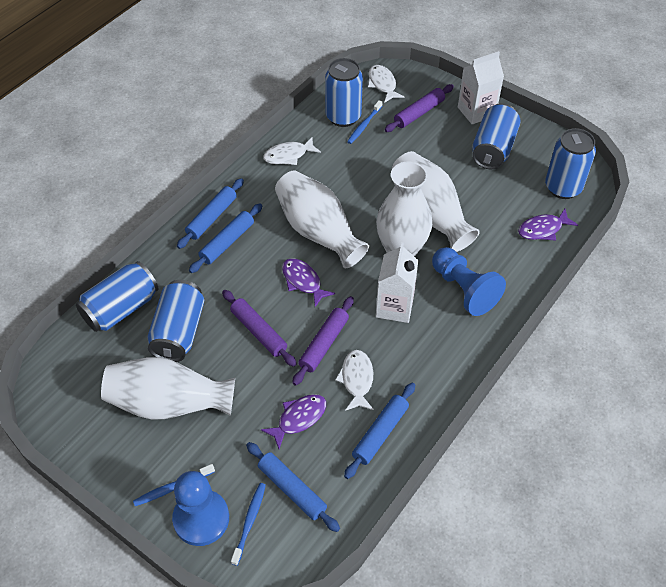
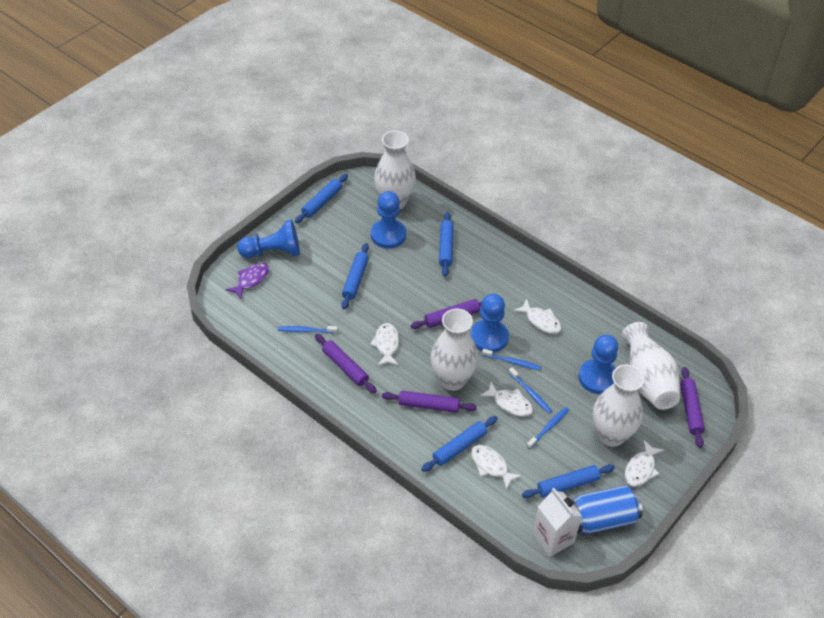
blue can: [76,261,159,332] [148,280,204,362] [325,58,363,127] [472,103,521,169] [545,128,596,199] = 5 -> [572,485,643,534] = 1
blue pawn: [172,471,229,546] [432,247,506,316] = 2 -> [237,220,300,258] [371,191,406,248] [470,294,509,353] [578,335,618,394] = 4
blue rolling pin: [177,178,244,249] [189,203,263,273] [246,442,340,532] [344,383,415,479] = 4 -> [295,174,348,223] [342,243,369,309] [421,416,498,472] [439,212,454,277] [522,464,615,498] = 5
blue toothbrush: [133,464,215,506] [231,483,266,566] [347,100,382,144] = 3 -> [278,326,337,333] [482,349,541,370] [509,368,552,413] [527,407,569,449] = 4
purple fish: [261,394,326,449] [282,258,335,307] [518,209,578,241] = 3 -> [226,263,269,299] = 1
purple rolling pin: [222,290,297,367] [292,296,354,386] [385,84,454,132] = 3 -> [315,334,377,393] [382,390,477,413] [411,299,482,329] [680,367,705,448] = 4
white carton: [376,242,419,323] [458,51,504,124] = 2 -> [532,488,582,557] = 1
white fish: [263,137,321,165] [335,350,374,411] [368,65,405,103] = 3 -> [370,323,399,366] [471,445,522,490] [480,382,533,417] [513,299,562,334] [625,440,664,487] = 5

